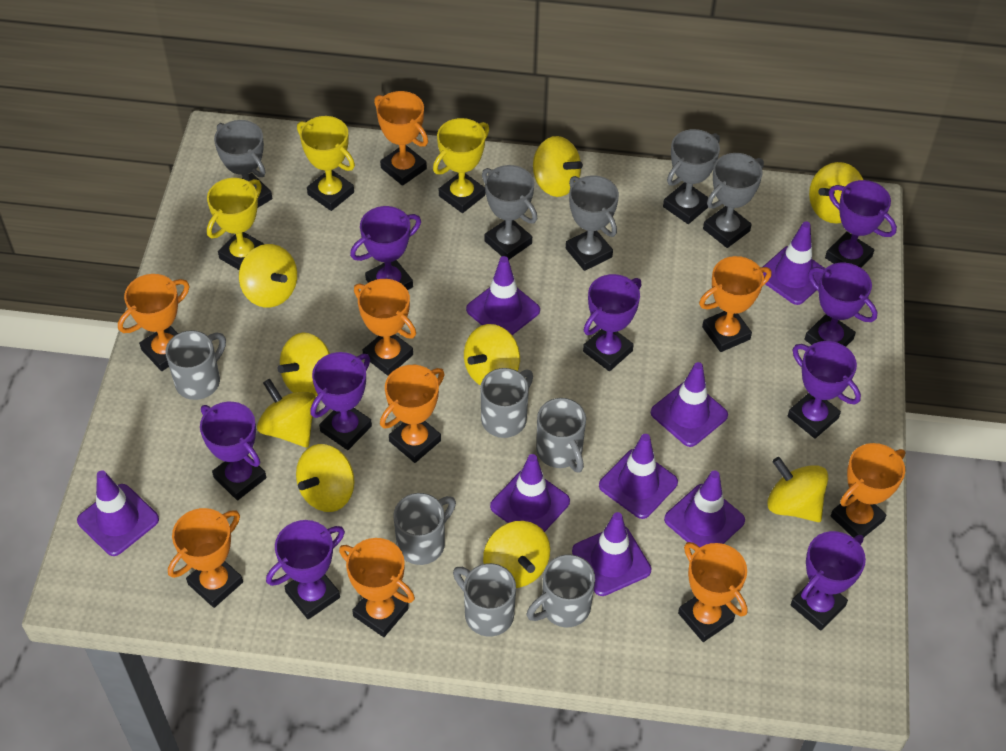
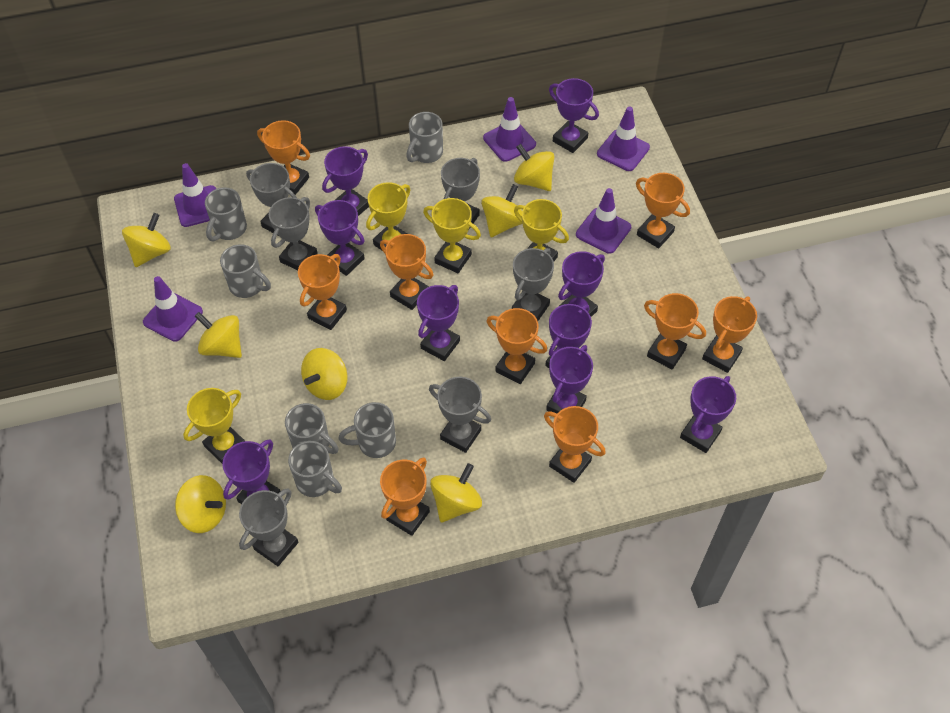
grey trophy: [214,120,272,208] [482,165,537,260] [566,175,619,271] [663,129,720,224] [703,153,764,248] = 5 -> [239,488,298,566] [246,163,297,236] [269,197,318,270] [429,377,491,453] [441,158,480,229] [512,248,554,321] = 6
purple traffic cone: [77,470,159,556] [466,256,540,335] [490,454,570,532] [572,512,651,596] [599,434,678,519] [651,362,728,447] [664,470,745,547] [763,221,825,305] = 8 -> [143,276,203,342] [174,163,216,227] [483,97,536,162] [576,188,631,254] [597,107,650,171] = 5
yellow spinning top: [239,244,297,308] [257,379,316,448] [278,333,330,396] [296,444,355,512] [464,324,520,386] [483,521,550,588] [533,136,583,197] [767,457,828,522] [809,162,863,223] = 9 -> [122,213,171,267] [175,475,226,533] [195,312,242,358] [301,348,347,400] [430,463,482,523] [481,184,522,237] [514,144,555,191] = 7
yellow trophy: [207,178,264,270] [297,116,355,211] [433,118,489,213] = 3 -> [183,388,245,463] [366,182,410,250] [423,198,481,273] [514,199,569,261] = 4

